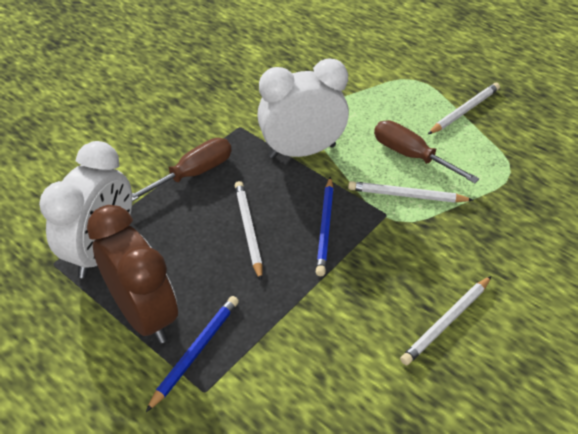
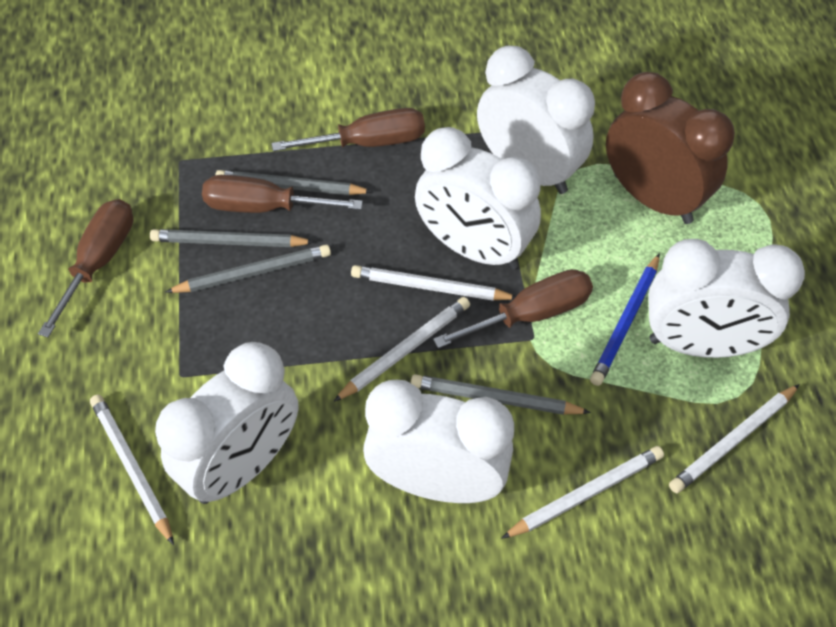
blue pencil: [146,296,239,412] [316,177,334,276] = 2 -> [590,253,660,386] = 1
brown screwdriver: [132,138,232,202] [374,120,479,183] = 2 -> [38,199,133,337] [202,175,363,213] [271,108,425,151] [433,269,593,348] = 4
grey pencil: none = 0 -> [150,229,314,247] [166,244,331,293] [215,170,373,195] [411,374,591,415] = 4
white clock: [39,141,132,278] [257,58,349,158] = 2 -> [155,342,299,504] [363,380,514,503] [415,127,541,270] [477,46,595,194] [648,239,805,358] = 5
white pencil: [235,181,263,281] [348,181,473,203] [400,276,492,365] [428,83,500,134] = 4 -> [90,395,174,545] [333,297,470,402] [351,265,516,301] [501,446,664,539] [669,384,800,494] = 5

